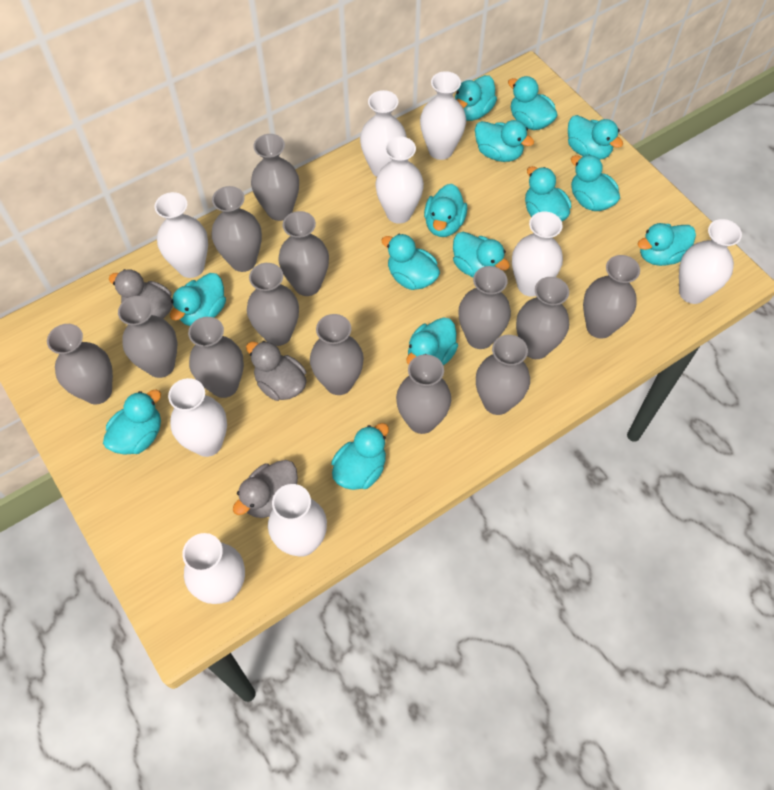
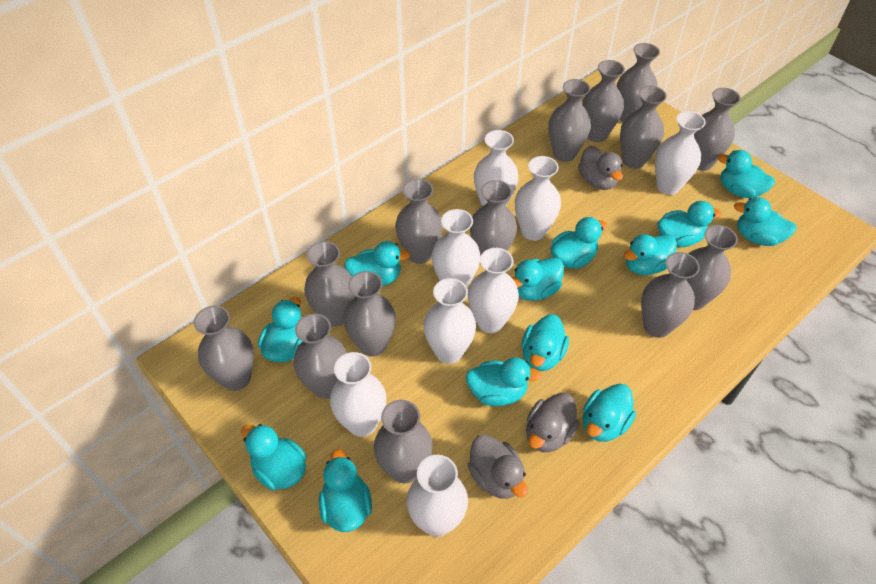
grey vase: [47,324,113,404] [118,296,177,378] [188,317,244,398] [212,186,262,272] [247,263,299,346] [251,134,299,221] [278,211,329,296] [310,314,364,395] [396,354,451,434] [459,266,511,349] [476,335,530,415] [516,277,569,359] [583,255,640,339] = 13 -> [194,306,254,391] [293,314,347,399] [304,241,355,327] [343,271,396,356] [374,400,433,483] [395,179,443,264] [470,180,517,256] [548,79,591,162] [582,60,625,142] [617,43,660,122] [620,86,667,169] [641,252,700,338] [686,225,738,310] [694,88,741,171] = 14
turquoise duck: [103,389,161,455] [170,273,226,326] [331,423,389,490] [381,234,440,290] [407,317,458,365] [424,184,467,237] [453,232,510,277] [455,75,497,121] [475,120,534,162] [508,76,558,130] [525,166,571,221] [568,115,623,159] [571,155,620,211] [638,223,696,266] = 14 -> [241,424,307,490] [258,297,302,362] [319,449,372,532] [344,241,411,286] [466,357,542,406] [512,257,564,301] [522,314,569,371] [551,217,607,268] [583,383,636,442] [624,234,677,275] [657,201,722,247] [717,150,775,198] [734,197,797,246] = 13
white vase: [155,192,208,278] [168,378,227,457] [182,533,245,604] [268,484,327,557] [360,90,407,177] [375,136,424,224] [420,71,466,160] [512,211,563,297] [679,219,742,304] = 9 -> [330,352,386,437] [407,455,468,537] [423,278,476,364] [432,209,481,288] [468,248,519,333] [474,130,519,206] [515,156,561,241] [655,111,706,195] = 8

